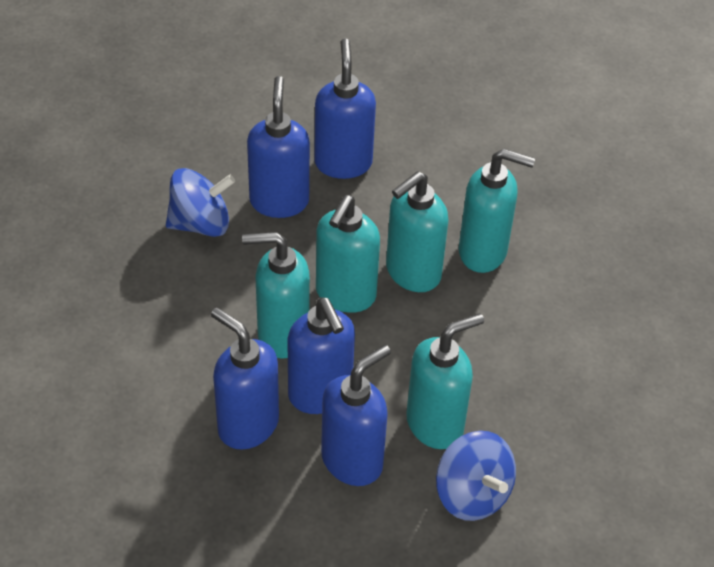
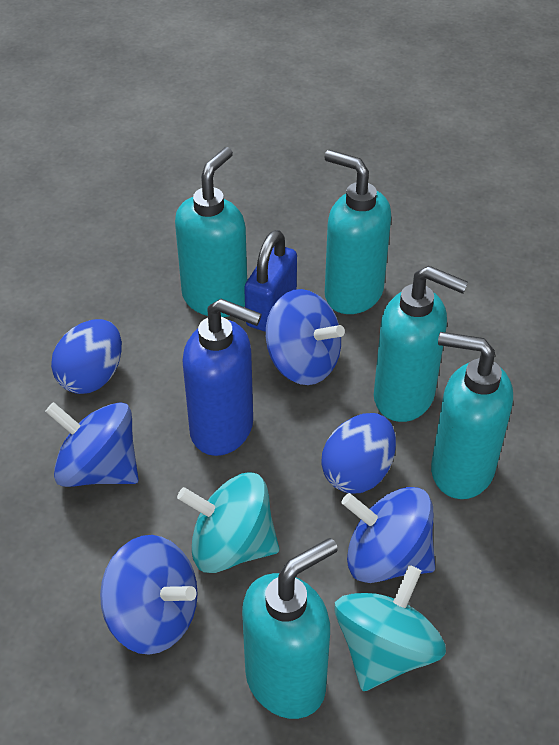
blue egg: none = 0 -> [51,319,122,394] [321,413,396,494] = 2
blue padlock: none = 0 -> [244,230,297,332] = 1
blue soap dispenser: [211,308,279,450] [247,76,310,218] [288,297,355,414] [314,39,376,179] [321,345,391,486] = 5 -> [182,299,262,456] = 1
blue spinning top: [166,168,235,237] [436,431,516,521] = 2 -> [45,402,139,487] [100,535,198,655] [266,289,345,385] [341,487,435,583] = 4
turquoise spinning top: none = 0 -> [177,473,279,573] [334,565,446,691] = 2

